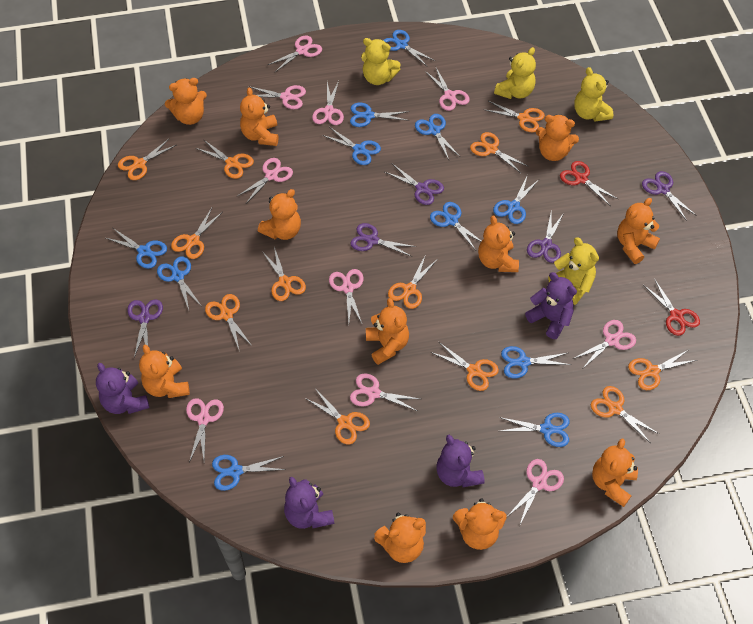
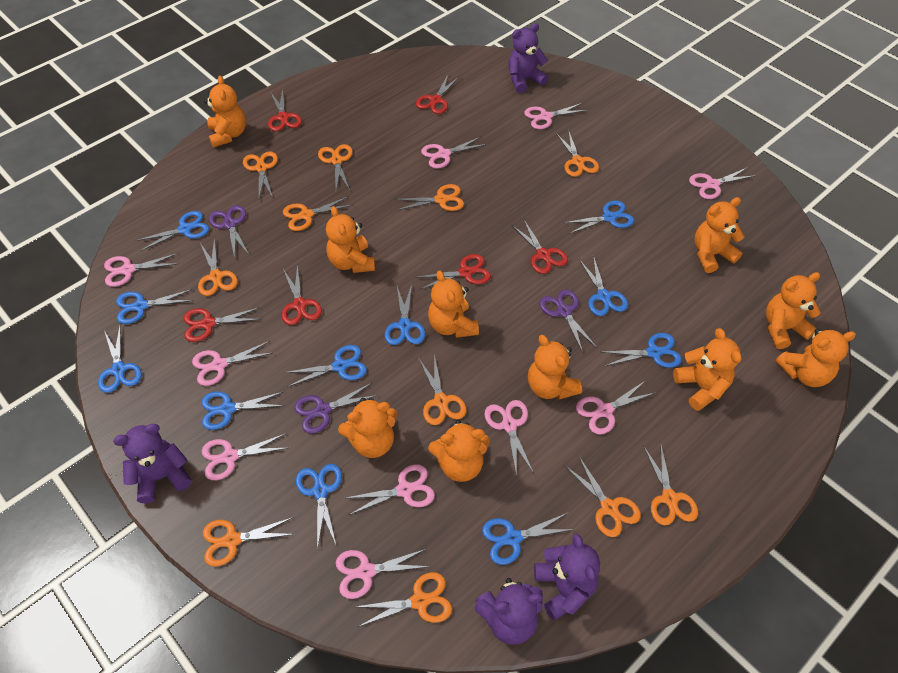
orange scissors: [118,138,176,180] [171,208,223,259] [196,140,254,179] [205,294,253,352] [262,247,306,301] [305,390,370,445] [388,254,437,309] [431,342,499,391] [470,132,529,173] [485,101,545,132] [591,386,659,442] [628,350,697,390] = 12 -> [198,238,238,296] [203,517,295,566] [243,151,278,198] [283,196,353,231] [318,144,353,190] [355,572,452,627] [394,184,464,211] [419,355,467,425] [556,130,599,177] [564,457,641,537] [643,445,698,526] = 11
orange teddy bear: [139,344,190,398] [165,78,207,125] [240,87,278,146] [258,189,301,240] [366,298,409,365] [374,513,426,563] [453,498,506,550] [478,215,519,272] [536,115,579,161] [592,438,638,507] [617,198,660,264] = 11 -> [204,76,246,148] [326,206,375,273] [338,398,398,458] [428,271,479,338] [428,420,490,482] [528,335,582,400] [673,328,742,411] [695,197,745,273] [766,272,821,349] [775,328,856,387] = 10
purple scissors: [127,300,163,357] [350,223,416,257] [385,164,444,205] [527,213,564,263] [642,171,697,221] = 5 -> [209,205,250,258] [294,383,378,434] [540,290,597,352] = 3
red scissors: [560,161,619,205] [645,279,700,336] = 2 -> [184,307,262,342] [268,88,302,131] [282,264,322,325] [415,254,491,289] [416,75,460,114] [512,220,568,274] = 6
yellow teddy bear: [361,38,400,85] [494,47,536,99] [548,237,599,305] [574,67,613,122] = 4 -> none = 0

